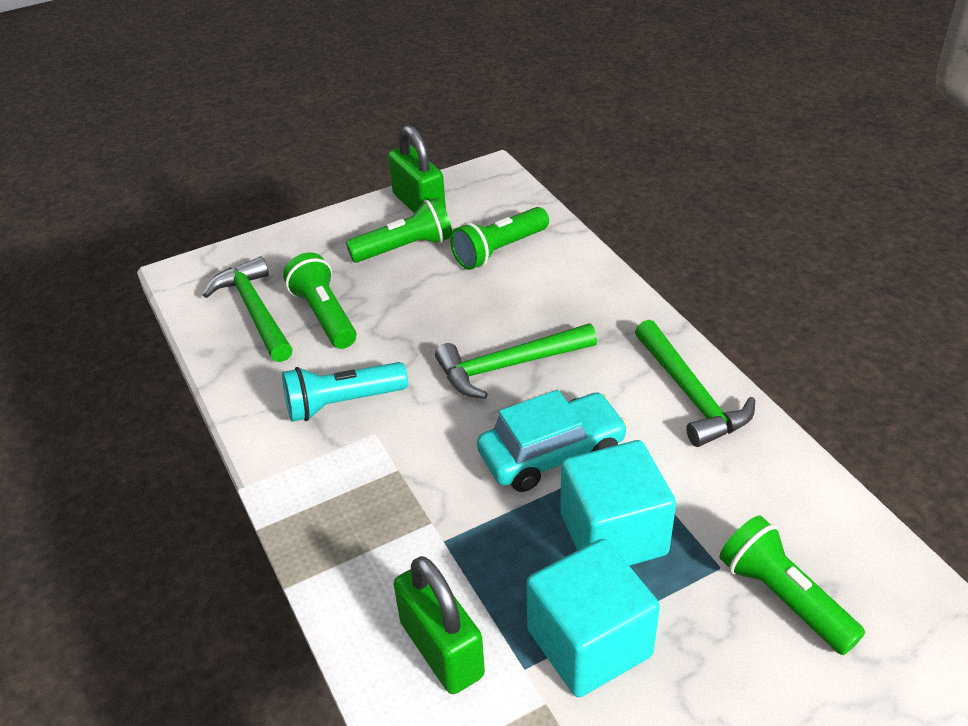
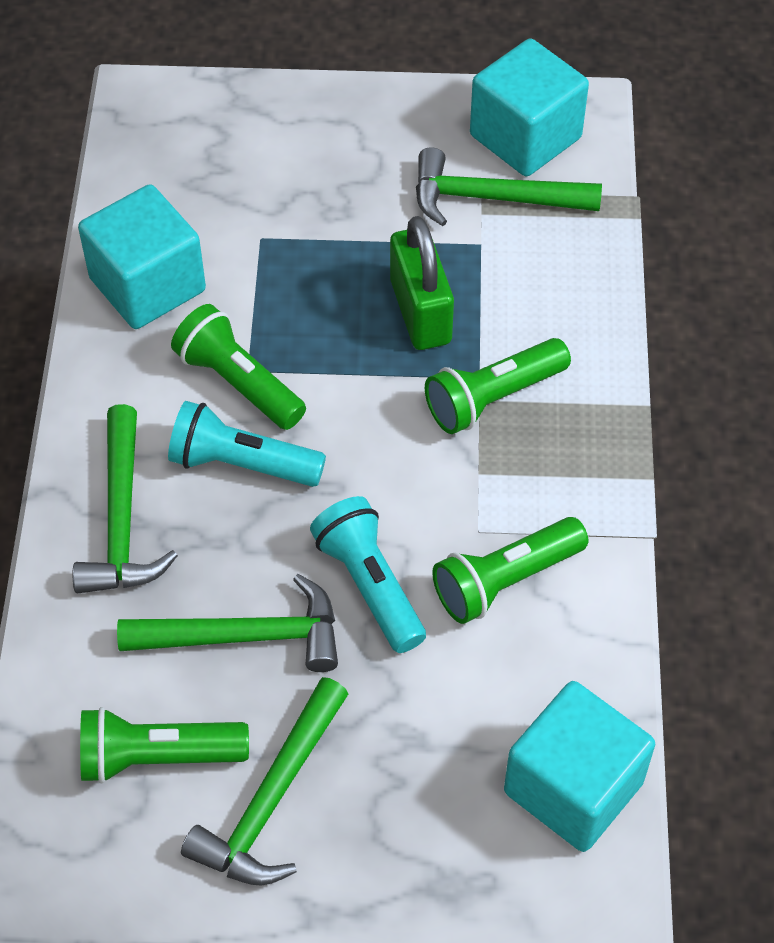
green hammer: [203,256,293,362] [435,324,597,399] [635,320,755,447] = 3 -> [72,404,178,594] [117,574,338,672] [181,677,348,886] [416,147,602,226] = 4
green padlock: [388,125,446,213] [394,556,485,694] = 2 -> [390,216,454,350] = 1
turquoise car: [477,390,628,492] = 1 -> none = 0
turquoise cube: [526,539,660,697] [560,440,676,566] = 2 -> [78,184,206,329] [470,38,589,176] [504,681,655,852] = 3
turquoise flashlight: [282,362,408,422] = 1 -> [168,401,326,487] [310,496,426,653] = 2

